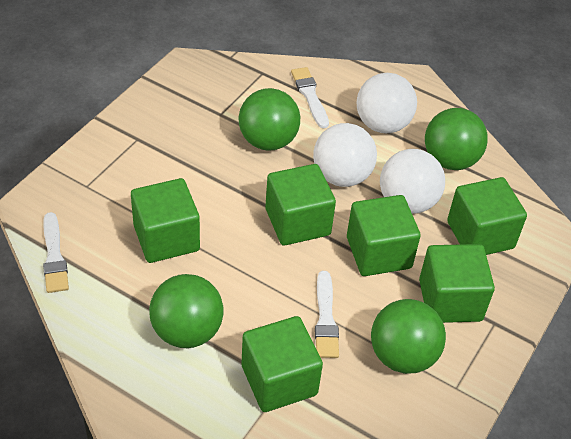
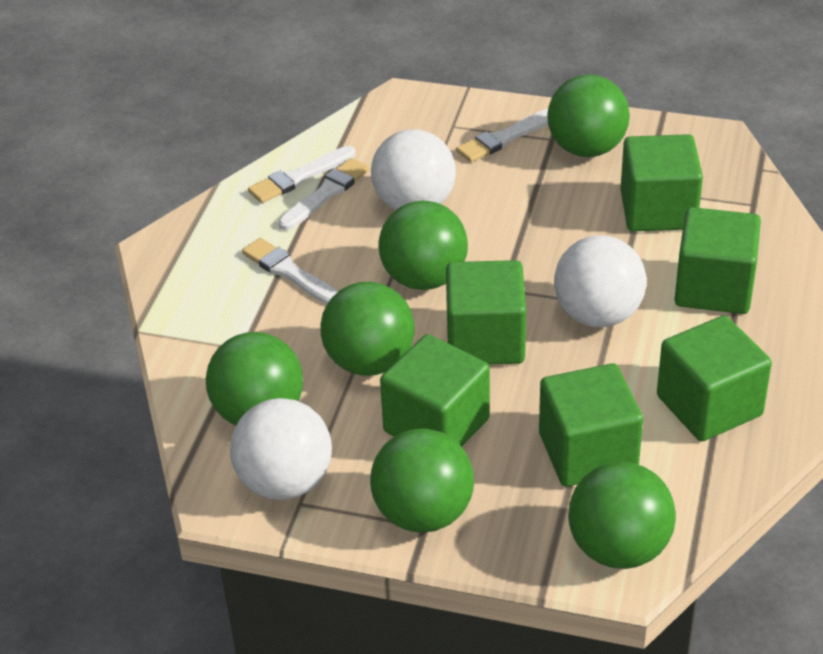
green ball: [149,274,224,348] [239,88,300,151] [371,299,446,374] [425,108,488,170] = 4 -> [206,332,303,425] [320,282,415,376] [370,428,474,533] [379,200,468,290] [547,74,630,157] [568,462,676,569] = 6
white brush: [43,212,69,293] [291,67,329,128] [315,271,339,358] = 3 -> [242,238,339,304] [248,146,355,203] [278,158,369,230] [456,109,548,162] = 4

